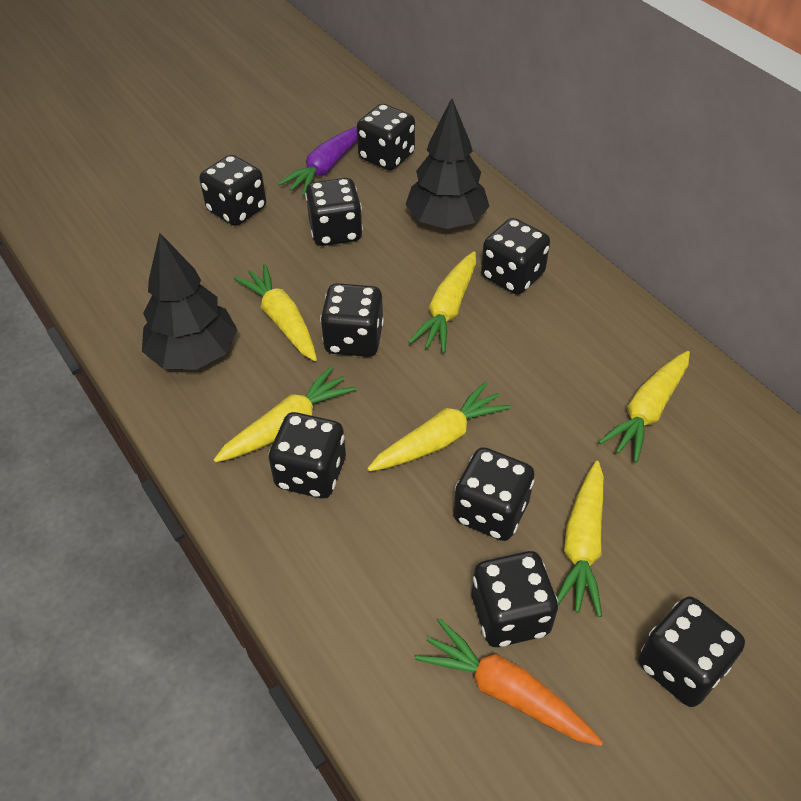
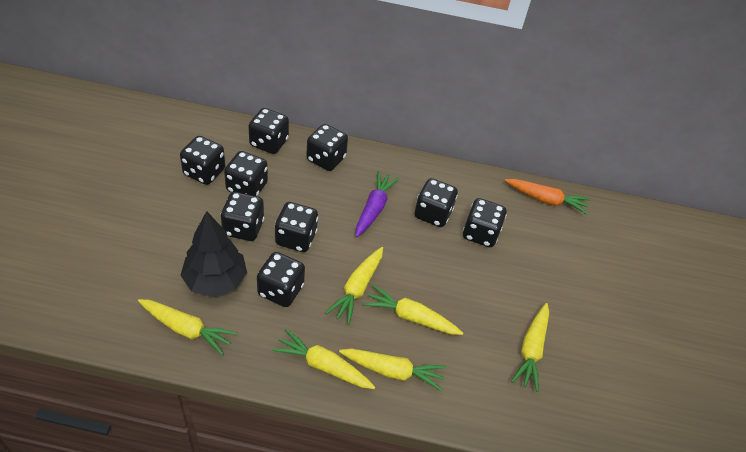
black tree: [142,233,237,370] [405,98,490,229] = 2 -> [180,211,247,297] = 1

